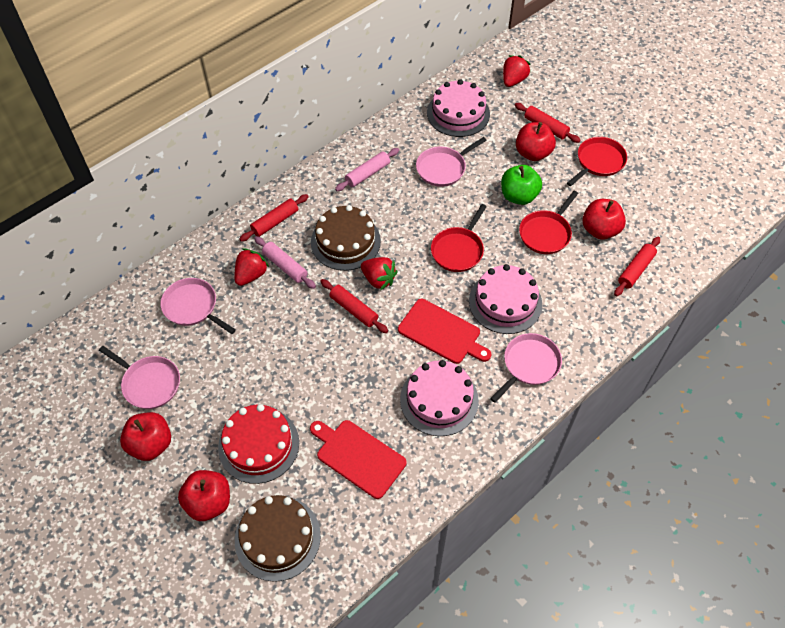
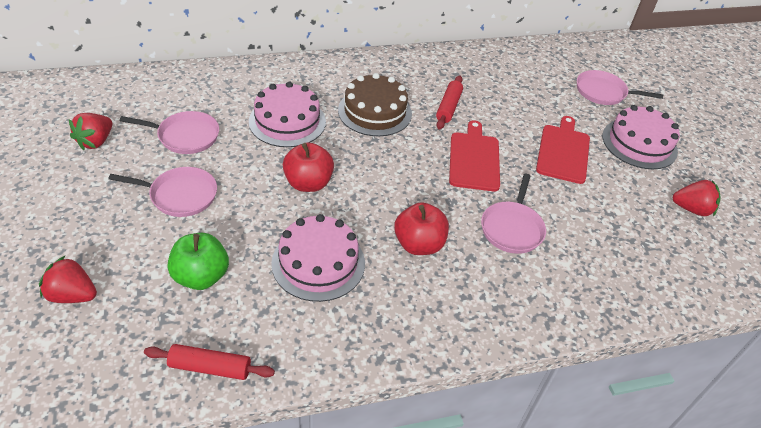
brown cake: [235,495,321,582] [311,205,381,271] = 2 -> [338,73,412,136] = 1
pink rolling pin: [254,236,316,289] [335,148,399,191] = 2 -> none = 0
red apple: [120,412,171,461] [178,470,230,521] [516,122,556,161] [582,199,626,240] = 4 -> [283,142,334,192] [394,202,449,255] = 2
red cake: [218,404,299,484] = 1 -> none = 0
red pan: [431,204,487,272] [519,191,579,254] [567,137,627,186] = 3 -> none = 0
red rolling pin: [239,194,309,242] [320,279,388,333] [515,103,581,143] [614,237,660,296] = 4 -> [144,344,275,380] [436,75,463,130] = 2

